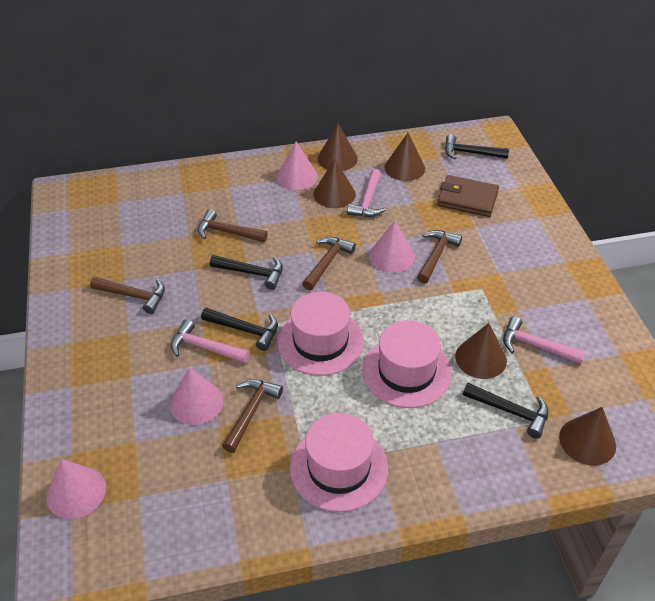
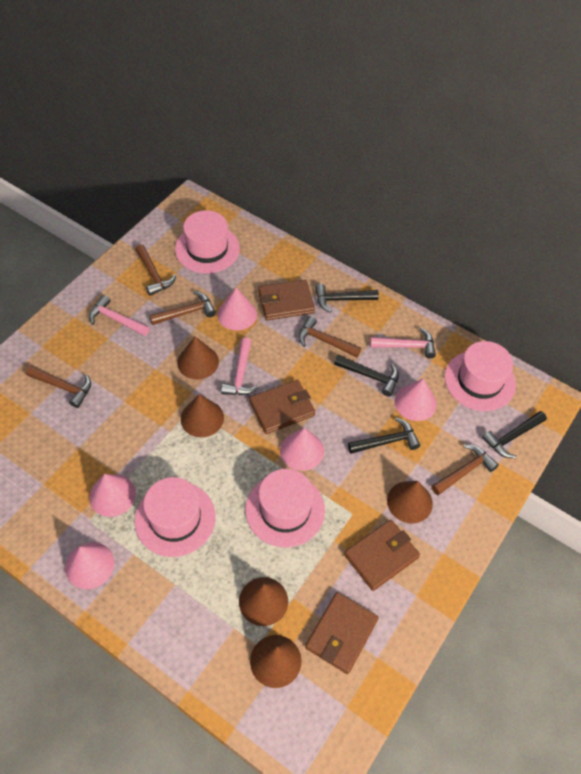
brown wallet: [437,175,499,217] = 1 -> [249,380,315,434] [258,280,315,320] [305,592,379,674] [344,520,420,591] = 4
pink cone: [46,459,106,519] [170,368,223,425] [277,142,318,190] [369,221,415,273] = 4 -> [65,542,115,589] [89,474,136,517] [217,288,257,330] [280,428,324,471] [395,378,437,421] = 5
pink hat: [277,292,364,376] [290,413,388,512] [362,320,452,408] = 3 -> [135,477,216,557] [175,210,240,274] [246,469,325,548] [444,341,516,411] = 4

